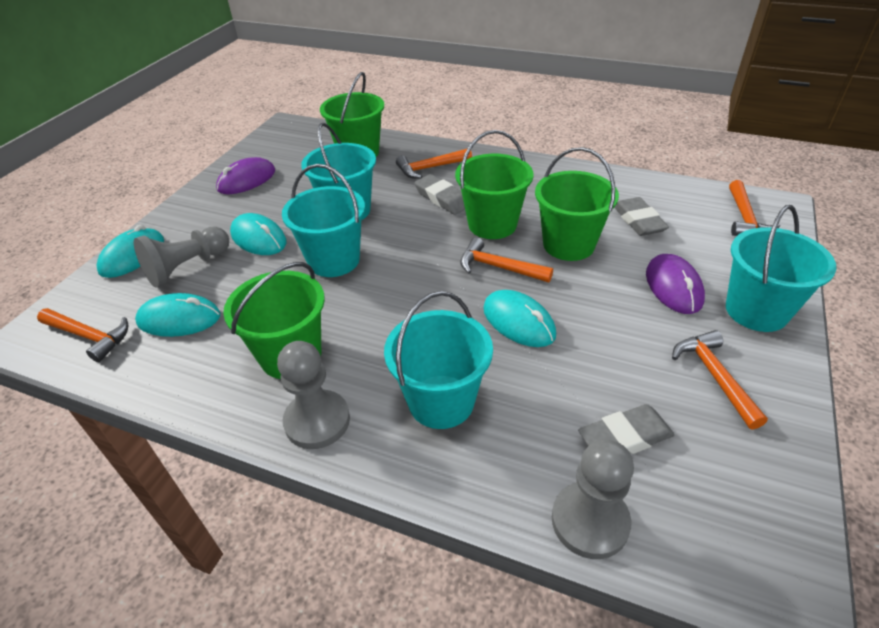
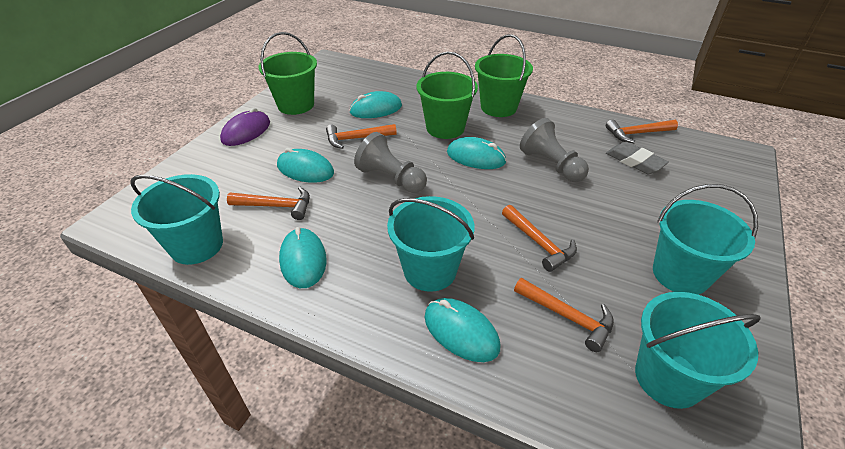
green bucket: [223,262,325,379] [320,72,384,157] [455,130,534,239] [535,147,619,261] = 4 -> [259,32,317,115] [417,52,478,139] [475,34,533,117] = 3
grey eraser: [415,174,465,215] [578,404,675,454] [614,197,669,236] = 3 -> [606,141,669,174] = 1
grey pawn: [134,227,229,288] [277,341,350,449] [552,439,634,559] = 3 -> [354,132,427,193] [520,118,589,182] = 2
purple mouse: [216,157,275,194] [646,254,705,314] = 2 -> [220,108,270,146] = 1
turquoise mouse: [96,225,164,278] [135,293,220,337] [230,213,287,255] [483,290,556,347] = 4 -> [277,148,334,183] [279,227,327,288] [349,91,402,118] [425,298,500,362] [447,137,506,169] = 5

